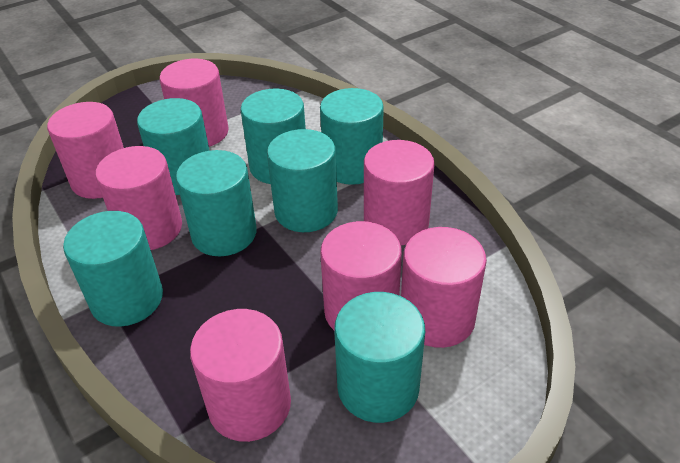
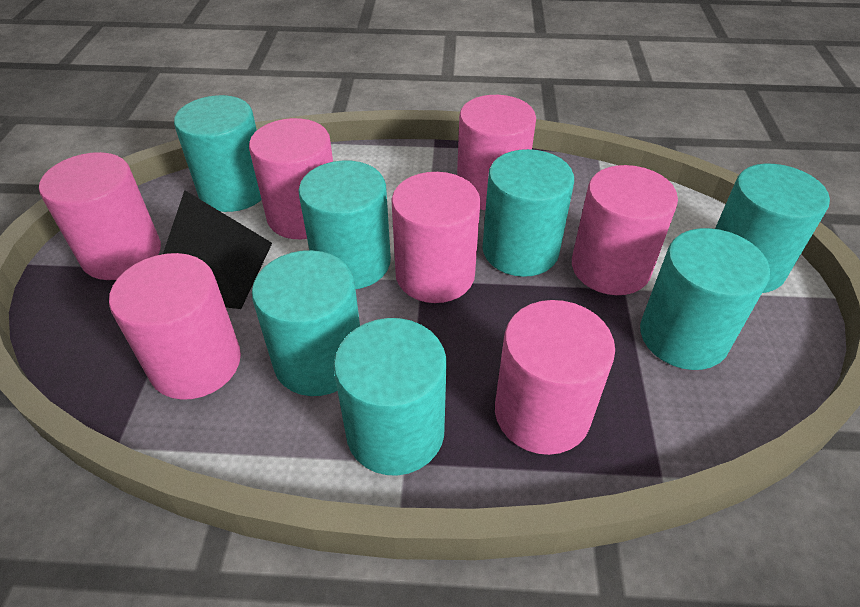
black pyramid: none = 0 -> [163,190,272,309] = 1

